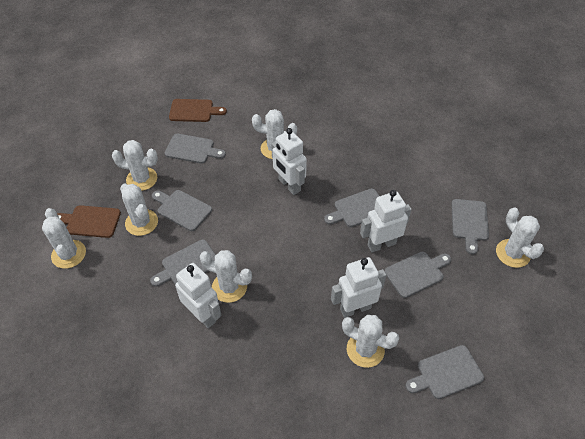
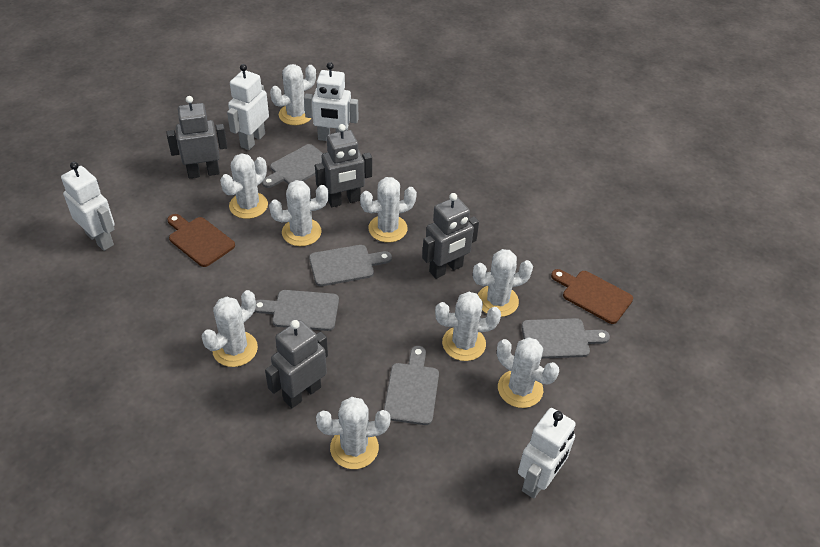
grey cutting board: [150,240,216,287] [152,190,212,231] [165,134,226,164] [324,188,379,227] [385,252,451,298] [405,345,484,399] [451,199,489,254] = 7 -> [254,290,339,331] [262,144,323,188] [309,245,392,286] [384,346,439,425] [521,318,610,359] = 5
grey robot: none = 0 -> [166,96,228,179] [265,320,328,408] [315,124,372,207] [422,193,479,279] = 4
white cactus: [42,208,86,269] [112,140,158,191] [120,184,158,236] [200,250,252,303] [252,109,297,159] [342,315,399,368] [496,208,544,268] = 7 -> [202,290,258,367] [220,153,268,219] [269,180,329,246] [270,64,316,125] [316,397,391,469] [360,177,417,243] [435,292,501,361] [473,249,533,317] [497,337,559,408] = 9

